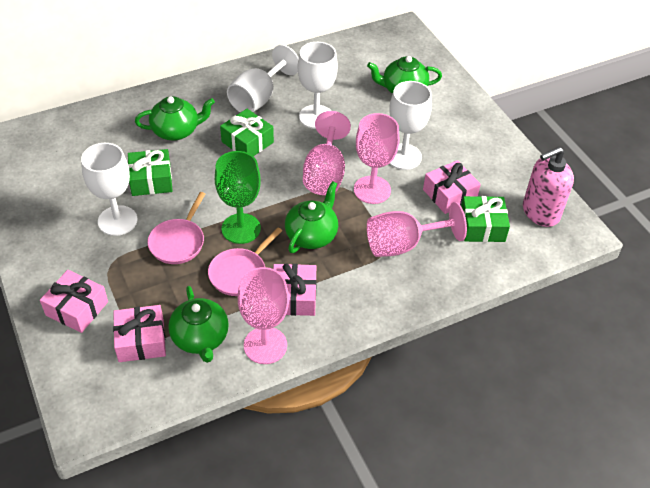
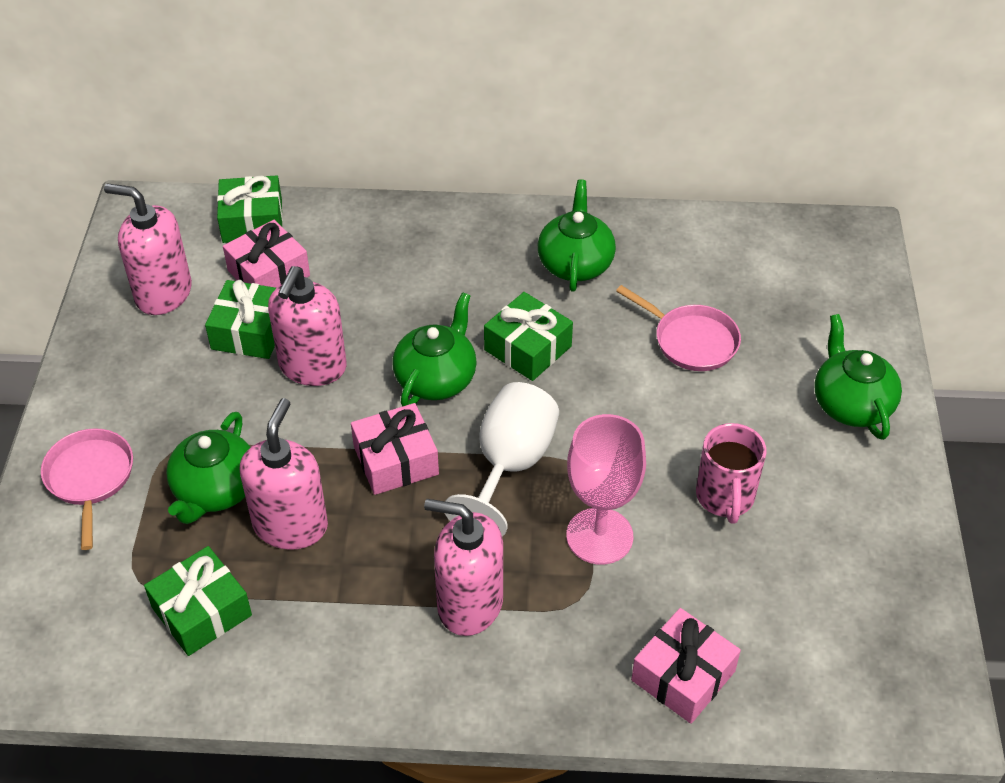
green gift: [128,149,172,196] [220,109,274,156] [461,196,510,242] = 3 -> [144,546,252,656] [205,280,276,359] [217,175,283,243] [484,292,573,381] = 4
green goblet: [215,151,261,244] = 1 -> none = 0
pink gift: [40,270,108,333] [113,305,166,362] [273,263,317,316] [423,160,481,214] = 4 -> [223,220,310,288] [351,403,439,495] [631,608,741,724] = 3
pink goblet: [238,267,289,364] [303,111,351,195] [354,113,399,204] [367,202,467,257] = 4 -> [566,414,646,565] = 1
pink mug: none = 0 -> [696,423,766,524] = 1
pink soap dispenser: [523,147,574,227] = 1 -> [104,183,192,315] [240,398,328,550] [268,266,347,386] [424,499,503,636] = 4
white goblet: [81,143,137,236] [227,45,299,112] [297,42,338,129] [389,81,432,170] = 4 -> [445,382,559,537] = 1

